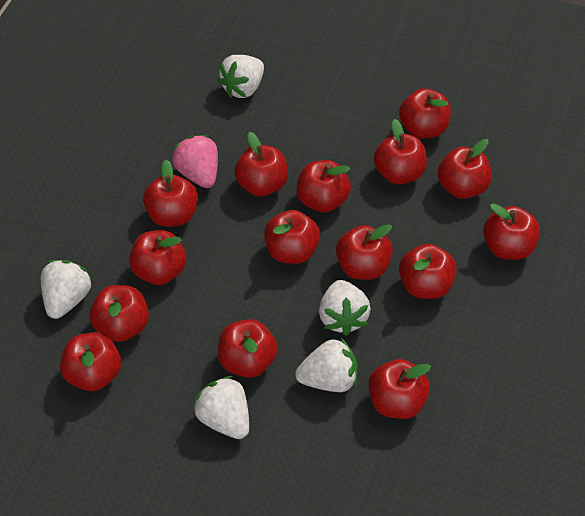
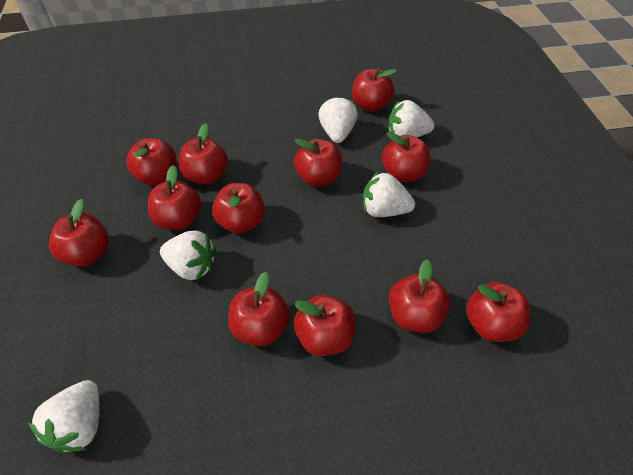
pink strawberry: [172,135,218,188] = 1 -> none = 0
red apple: [60,332,121,391] [89,285,149,342] [129,230,186,285] [143,160,198,227] [218,319,278,378] [235,132,288,197] [264,210,320,264] [297,160,351,212] [336,224,393,280] [369,359,431,419] [374,119,427,184] [399,88,451,139] [399,244,457,299] [438,139,491,199] [483,203,540,260] = 15 -> [49,199,109,267] [126,138,176,185] [148,165,201,230] [179,123,228,184] [212,183,265,234] [228,272,290,346] [294,138,342,186] [294,295,356,356] [352,68,396,112] [382,132,430,182] [389,259,450,333] [466,282,530,342] = 12

